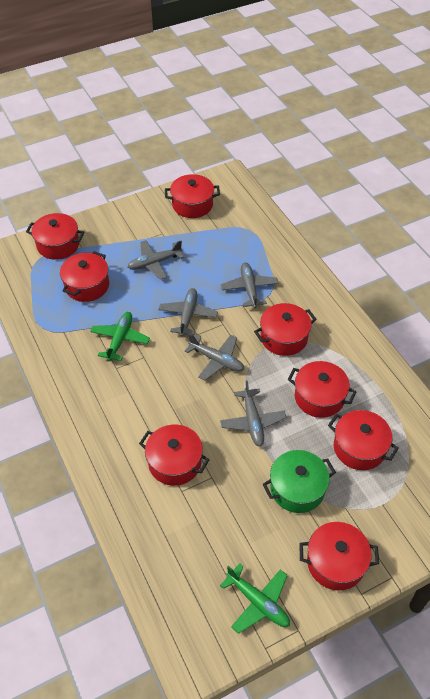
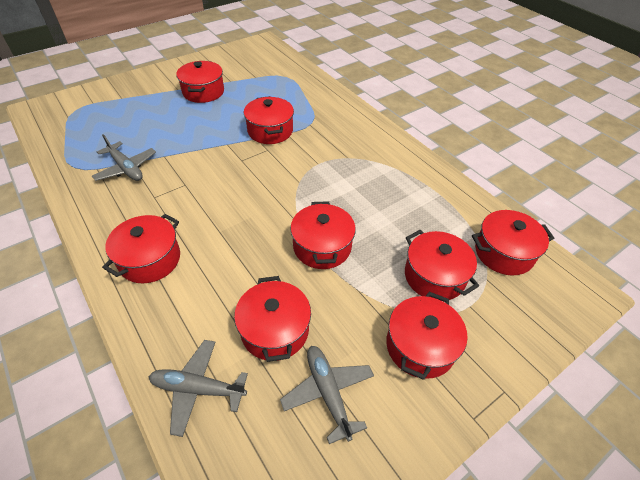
green plane: [90,312,150,361] [220,563,290,634] = 2 -> none = 0
green pot: [263,450,336,513] = 1 -> none = 0
grey plane: [128,240,184,280] [159,288,218,336] [184,333,244,381] [220,380,286,446] [221,263,278,308] = 5 -> [92,134,156,181] [148,340,248,437] [280,346,374,444] = 3

